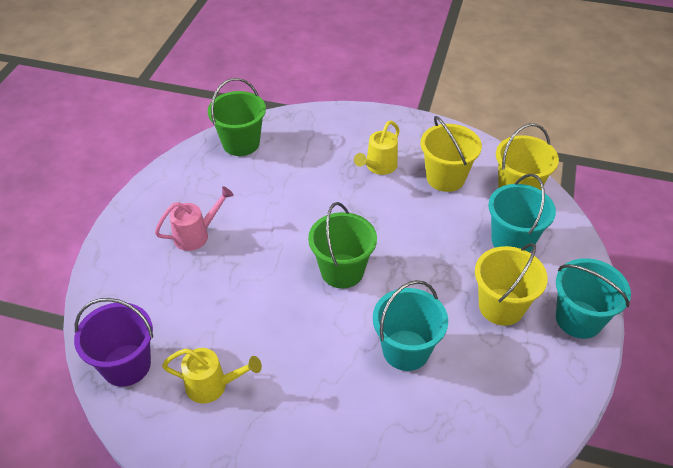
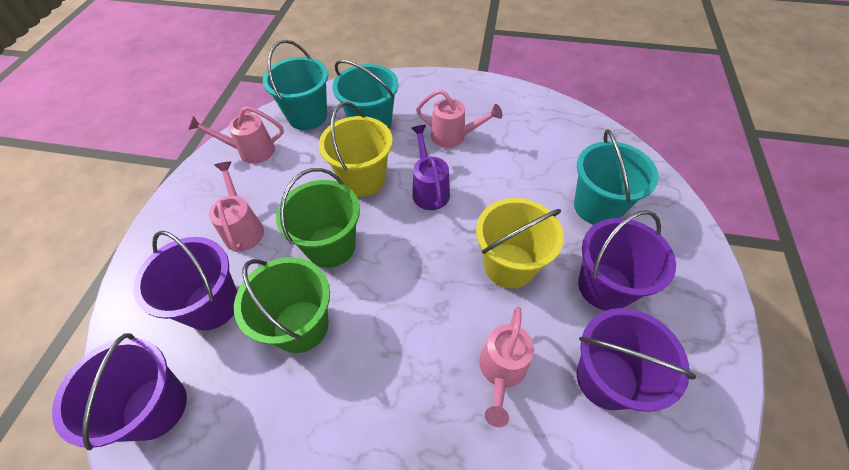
pink watering can: [155,186,234,251] = 1 -> [188,106,284,164] [209,161,264,252] [416,89,502,148] [479,307,534,427] = 4
purple bucket: [74,298,153,387] = 1 -> [52,333,187,450] [133,230,237,330] [576,308,696,412] [578,210,676,311] = 4
purple watering can: none = 0 -> [411,125,450,210] = 1
yellow bucket: [420,116,482,192] [475,243,548,326] [496,123,559,190] = 3 -> [319,102,393,197] [476,198,564,289] = 2
yellow watering can: [162,348,262,403] [354,121,400,175] = 2 -> none = 0

